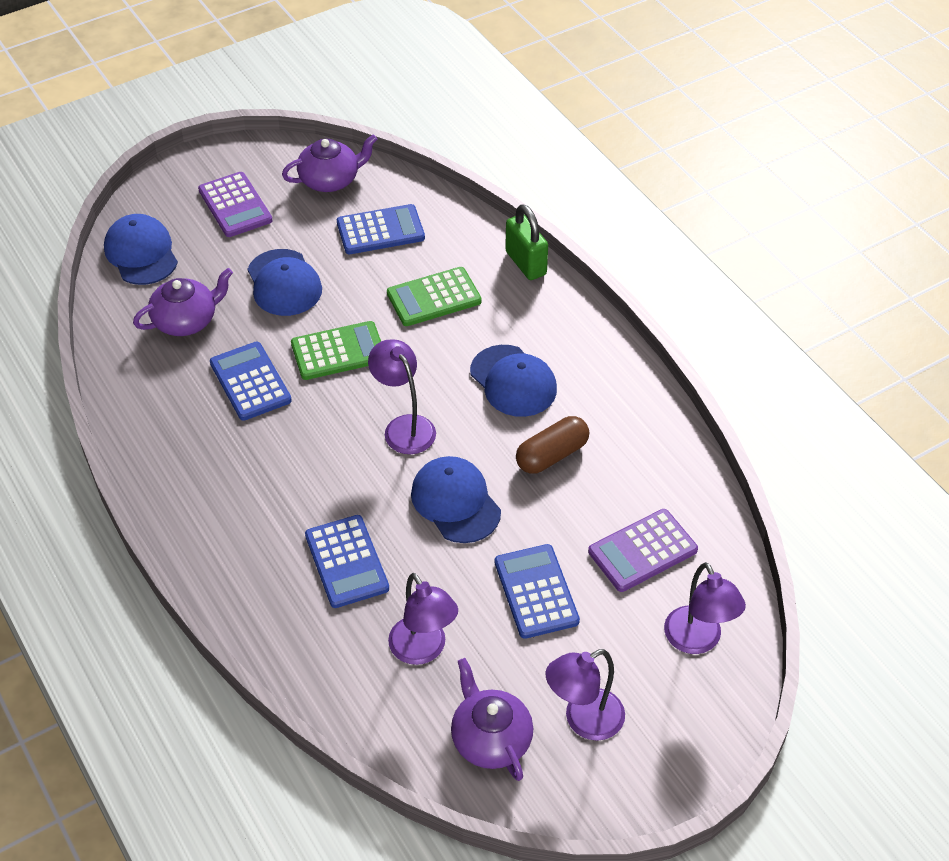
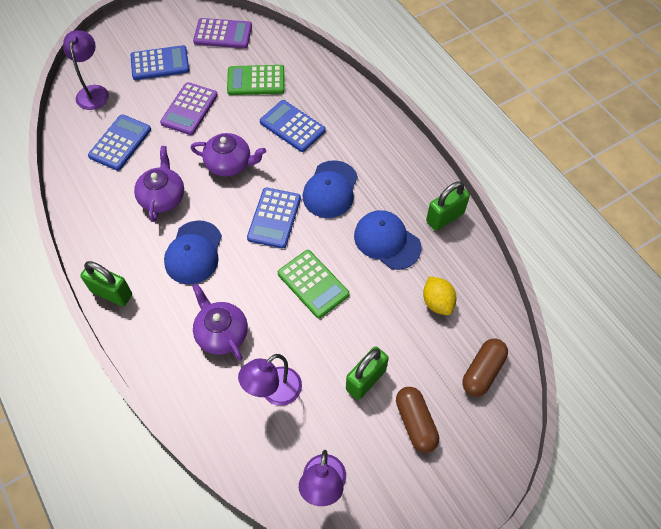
blue cap: [104,214,178,285] [247,249,322,316] [411,456,501,543] [470,345,557,417] = 4 -> [164,220,222,284] [303,160,358,218] [354,210,421,270] = 3
brown capsule: [516,416,589,474] = 1 -> [396,387,439,453] [462,338,508,397] = 2
green padlock: [505,204,548,280] = 1 -> [80,261,132,306] [346,346,389,400] [426,181,470,231] = 3
purple lamp: [368,339,436,454] [388,573,458,665] [545,649,625,741] [664,562,746,654] = 4 -> [63,30,109,110] [238,354,302,406] [299,450,346,506] = 3
yellow lemon: none = 0 -> [423,276,457,315] = 1

